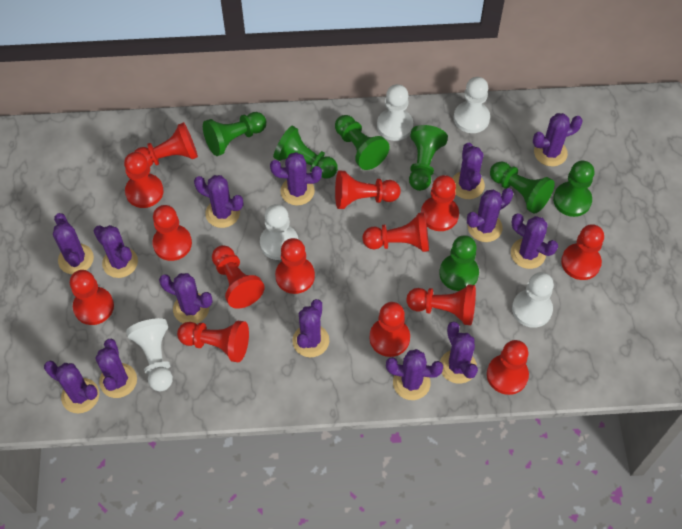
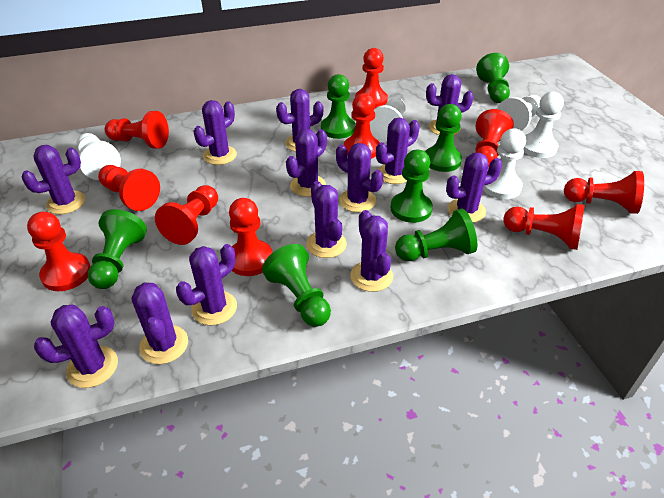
purple cactus: [44,361,99,413] [53,213,94,274] [94,225,138,278] [95,339,137,398] [159,273,213,324] [194,175,243,228] [270,152,322,205] [292,299,329,357] [386,349,443,400] [440,321,478,384] [452,143,485,199] [467,188,513,242] [511,213,558,269] [533,113,583,166] = 14 -> [22,145,85,214] [34,305,118,388] [132,283,188,364] [176,244,237,325] [194,100,237,165] [276,89,323,152] [286,129,327,197] [306,181,347,258] [336,143,383,212] [350,210,393,292] [376,117,420,184] [426,74,474,135] [446,153,502,223] = 13
red pawn: [70,270,114,325] [124,152,164,208] [134,122,198,167] [152,205,192,261] [177,321,249,362] [212,245,265,309] [275,238,315,294] [335,171,401,209] [363,212,429,252] [369,302,410,357] [406,284,476,325] [421,175,459,231] [487,340,529,395] [561,224,604,280] = 14 -> [27,212,91,291] [98,165,160,211] [105,111,169,149] [155,185,218,245] [229,198,273,276] [344,93,380,159] [355,48,388,108] [475,109,514,168] [504,204,585,250] [564,171,644,214] = 10

